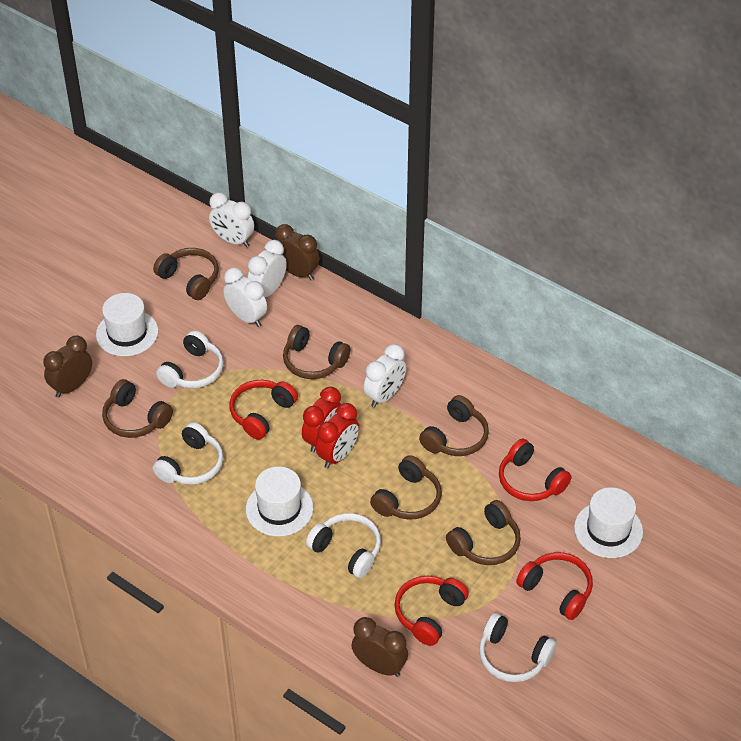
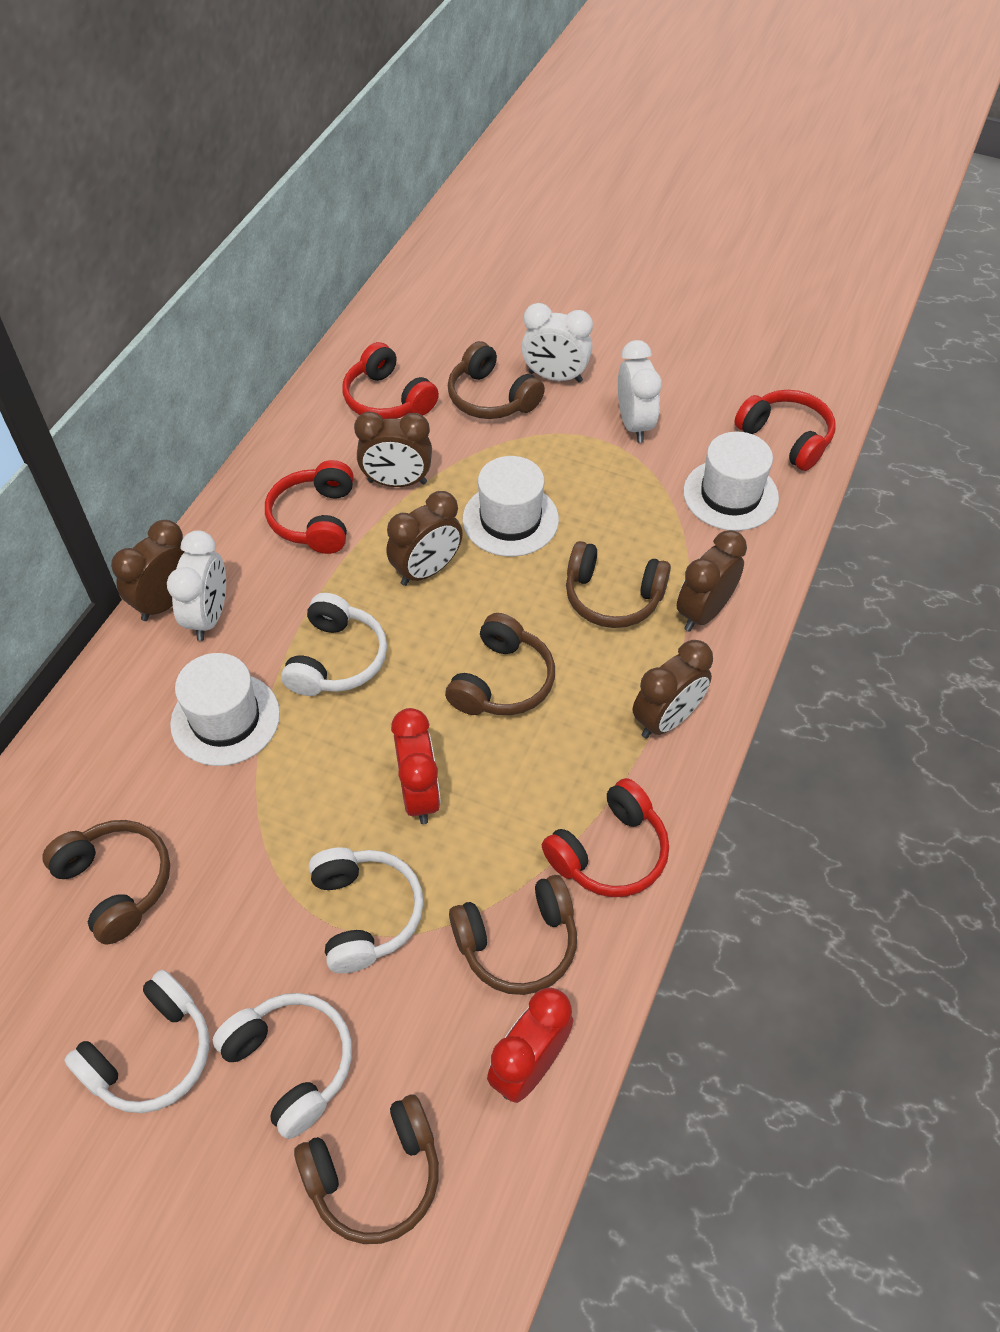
brown clock: [43,336,92,398] [275,224,320,280] [351,617,408,677] = 3 -> [111,520,184,621] [354,412,432,487] [386,491,463,586] [633,640,713,739] [677,530,747,632] = 5
white clock: [209,192,254,247] [223,268,267,327] [247,240,287,297] [364,344,406,408] = 4 -> [167,530,226,641] [521,303,593,383] [618,340,662,443] = 3

